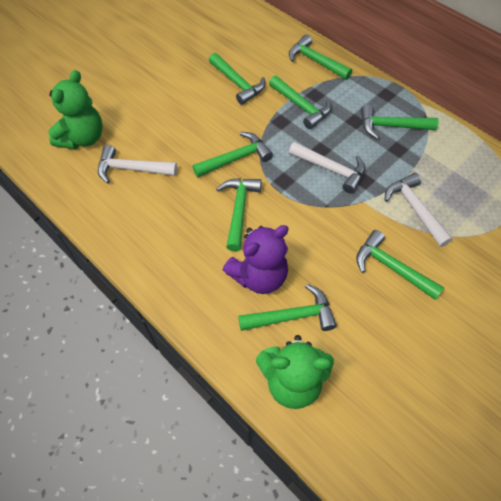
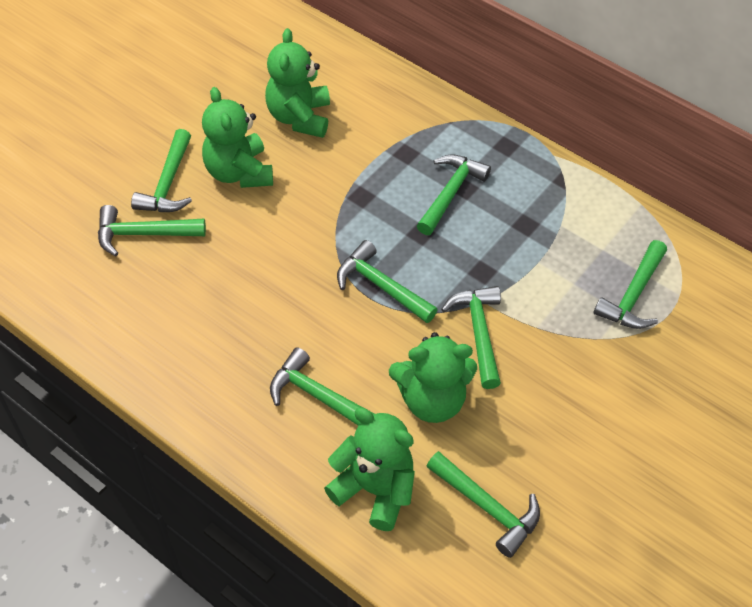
green teddy bear: [48,70,103,149] [256,335,334,409] = 2 -> [202,87,273,188] [265,28,330,138] [324,408,415,531] [389,332,477,423] = 4
purple teddy bear: [223,225,288,294] = 1 -> none = 0
white hammer: [98,145,177,183] [289,142,365,194] [385,173,453,247] = 3 -> none = 0

